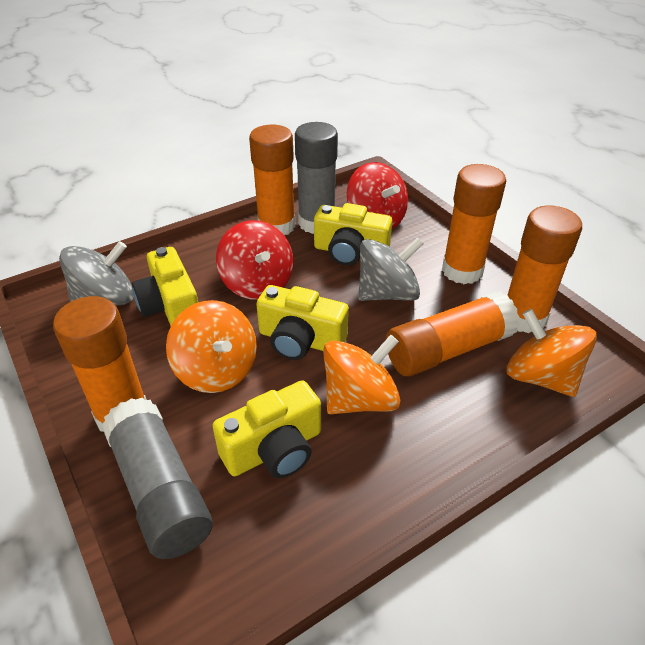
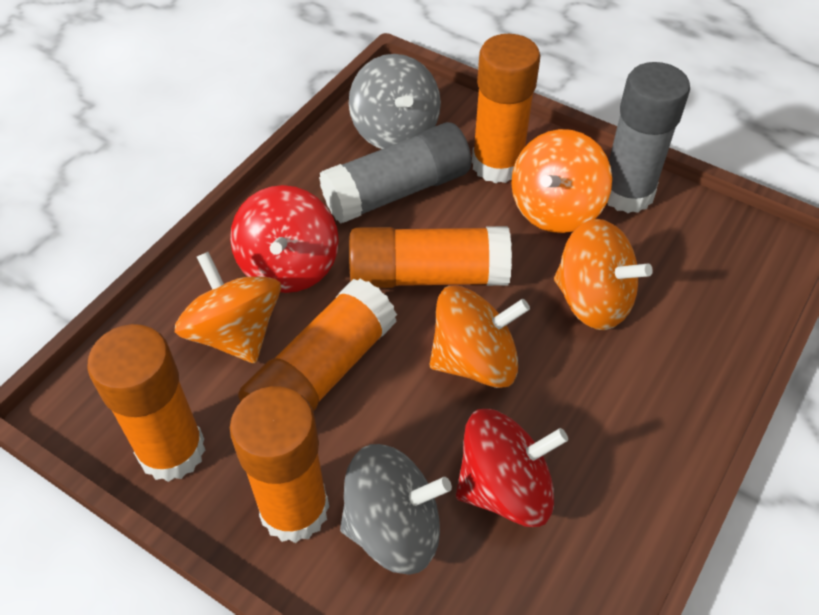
orange spinning top: [166,300,257,393] [323,335,401,414] [507,309,597,397] = 3 -> [175,252,281,364] [429,285,530,388] [511,129,612,233] [554,219,653,330] = 4
yellow camera: [132,247,198,326] [212,380,321,478] [256,285,349,360] [314,203,392,266] = 4 -> none = 0

